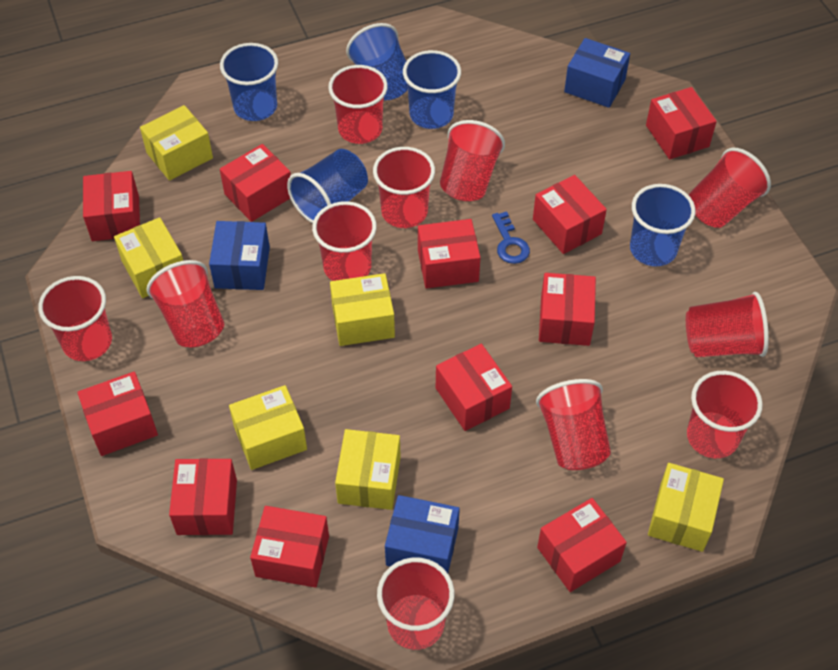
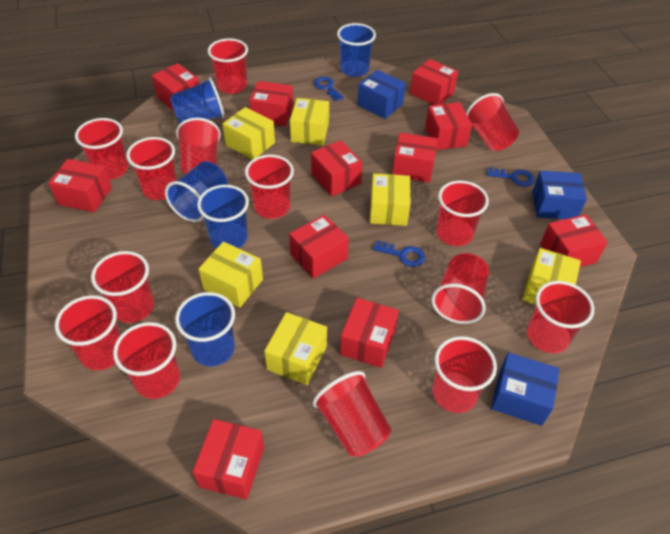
blue key: [492,211,530,264] = 1 -> [314,77,344,101] [373,240,425,267] [487,167,535,187] = 3
red cup: [38,276,112,361] [147,260,224,347] [312,201,377,281] [328,65,388,144] [373,147,435,228] [377,557,454,650] [440,120,505,201] [536,379,611,470] [686,292,769,357] [687,371,763,458] [689,148,771,228] = 11 -> [55,295,121,370] [75,118,128,180] [91,251,154,323] [113,322,180,399] [126,137,177,200] [176,117,221,174] [208,38,248,94] [245,155,294,219] [312,371,392,457] [431,253,489,324] [433,336,497,413] [436,181,489,246] [466,93,519,151] [527,281,594,353] = 14

